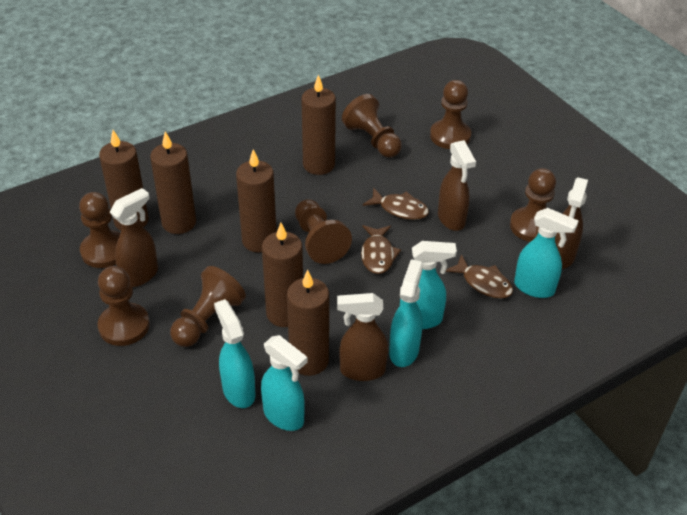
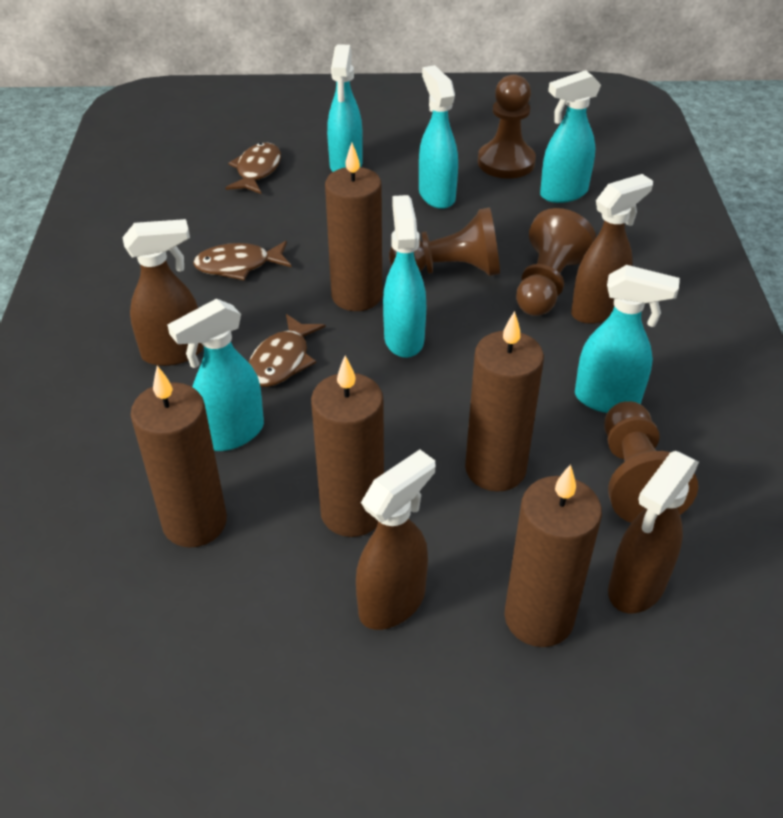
brown candle: [99,130,149,231] [150,132,196,234] [236,149,277,252] [262,223,303,327] [287,270,329,376] [301,75,336,175] = 6 -> [131,366,227,547] [311,356,384,537] [325,143,382,311] [465,311,544,492] [504,464,602,647] = 5
brown pawn: [79,192,120,268] [97,266,150,346] [170,266,246,347] [295,199,352,264] [342,94,402,158] [430,80,471,149] [510,168,556,242] = 7 -> [389,208,500,276] [478,74,536,179] [516,208,596,316] [604,401,698,523] = 4
turquoise spray bottle: [214,299,255,408] [261,335,308,431] [389,259,423,367] [400,241,457,329] [514,208,578,298] = 5 -> [168,299,264,451] [327,44,363,172] [383,195,426,358] [419,65,458,209] [540,70,601,203] [575,265,680,413] = 6

